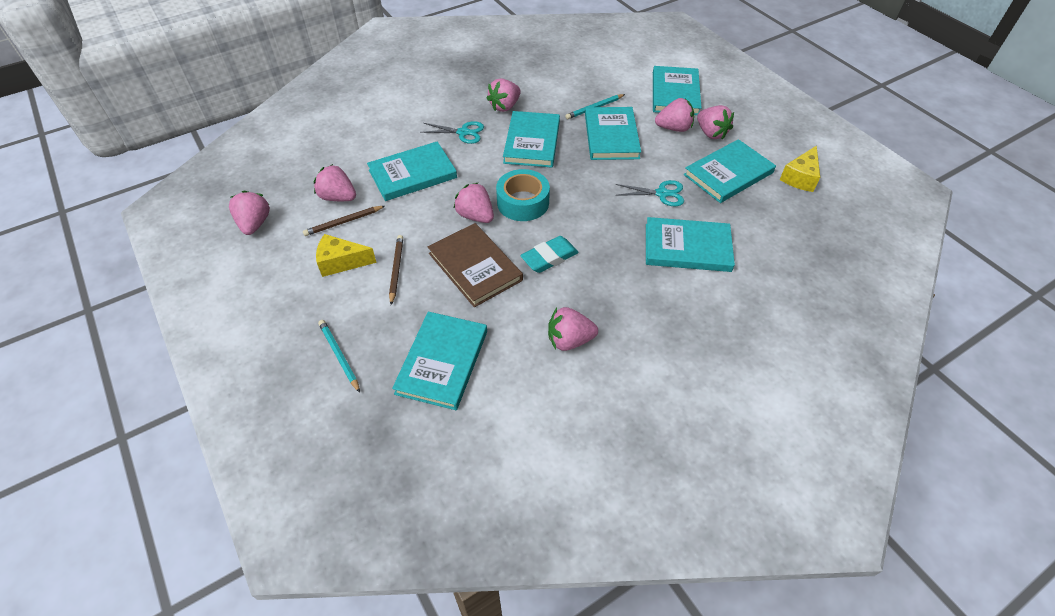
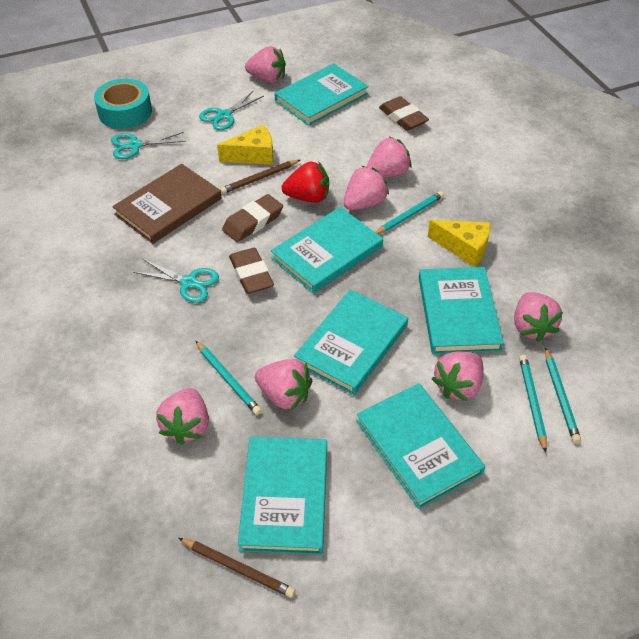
brown eraser: none = 0 -> [222,194,283,242] [229,248,274,294] [379,96,429,131] = 3
red strawberry: none = 0 -> [282,161,329,203] = 1
turquoise book: [367,141,457,201] [392,312,487,410] [503,111,560,168] [585,107,641,160] [646,217,735,272] [653,66,702,115] [684,139,776,203] = 7 -> [238,437,327,555] [271,207,383,294] [275,63,369,126] [294,290,408,395] [356,383,485,509] [419,267,504,354] = 6
turquoise eraser: [520,236,579,273] = 1 -> none = 0
turquoise pencil: [318,320,360,393] [565,94,625,119] = 2 -> [196,341,262,415] [375,191,444,234] [519,355,547,452] [545,347,581,443] = 4
turquoise scissors: [420,121,484,144] [615,180,684,206] = 2 -> [111,132,186,159] [133,259,219,303] [199,91,264,130] = 3

